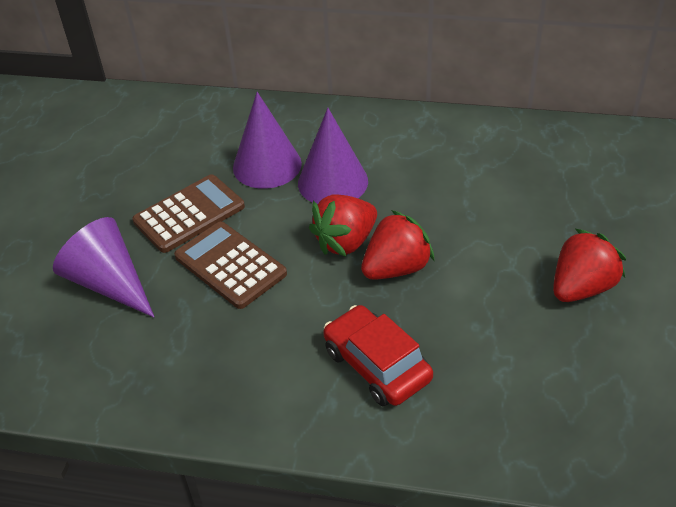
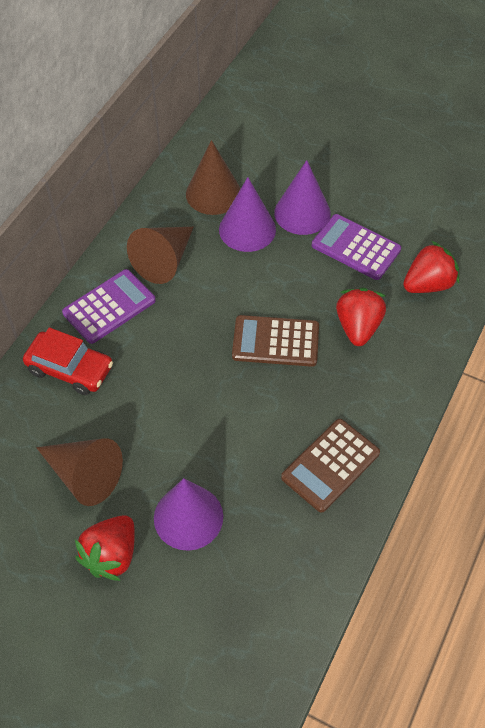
brown cone: none = 0 -> [36,438,123,506] [127,227,194,284] [186,140,240,215] = 3
purple calculator: none = 0 -> [62,269,156,344] [312,214,401,280] = 2

